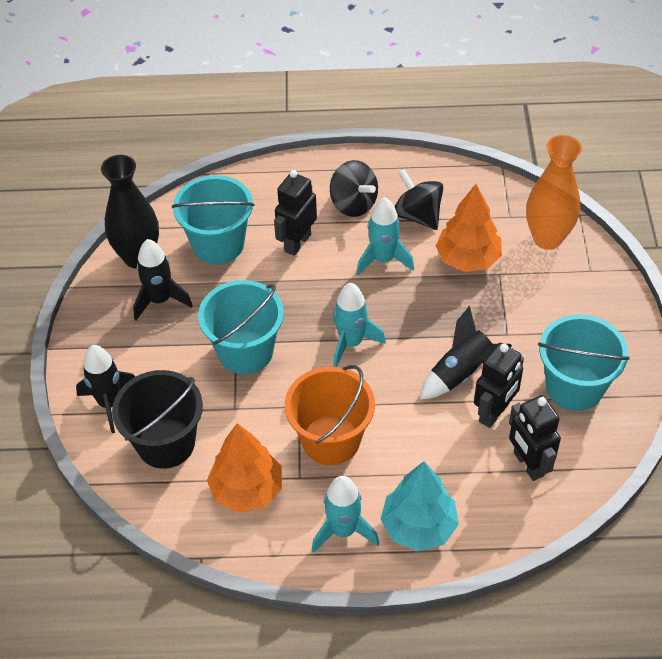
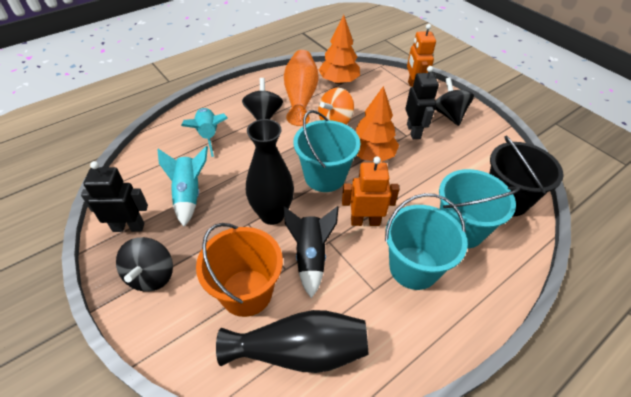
black robot: [274,170,317,256] [474,343,524,428] [509,395,561,481] = 3 -> [81,161,148,232] [405,66,439,139] = 2
black rocket: [76,345,135,433] [133,239,193,320] [420,306,512,400] = 3 -> [283,206,339,298] = 1
black spinning top: [330,160,378,217] [395,169,443,230] = 2 -> [116,237,173,291] [242,78,283,120] [435,77,474,126] = 3
black vase: [101,155,159,269] = 1 -> [216,310,368,373] [246,119,294,225] = 2
orange robot: none = 0 -> [342,156,399,226] [407,24,436,87] = 2
orange spinning top: none = 0 -> [318,88,354,124] = 1
turquoise rocket: [311,476,380,553] [333,283,386,367] [356,197,414,276] = 3 -> [157,146,208,226] [181,108,228,157] = 2
turquoise tree: [380,461,459,551] = 1 -> none = 0

